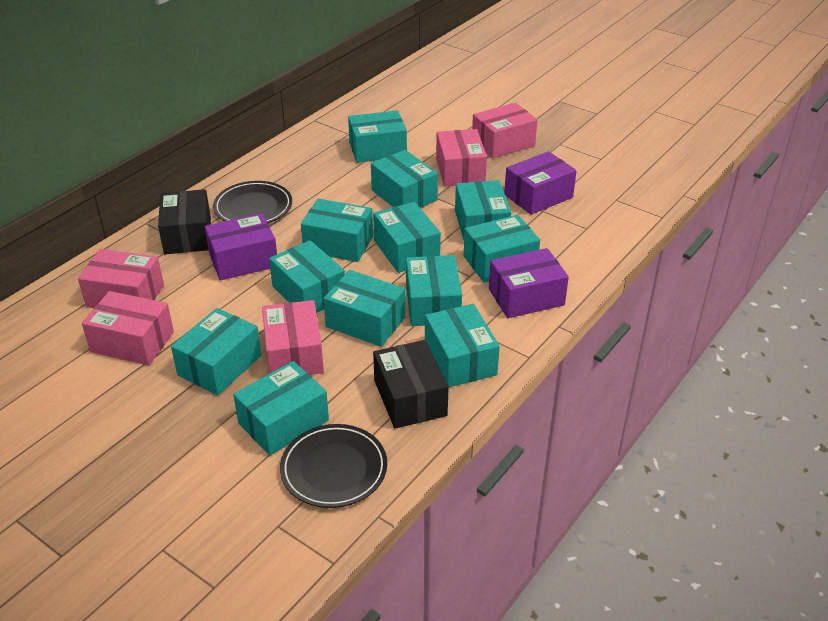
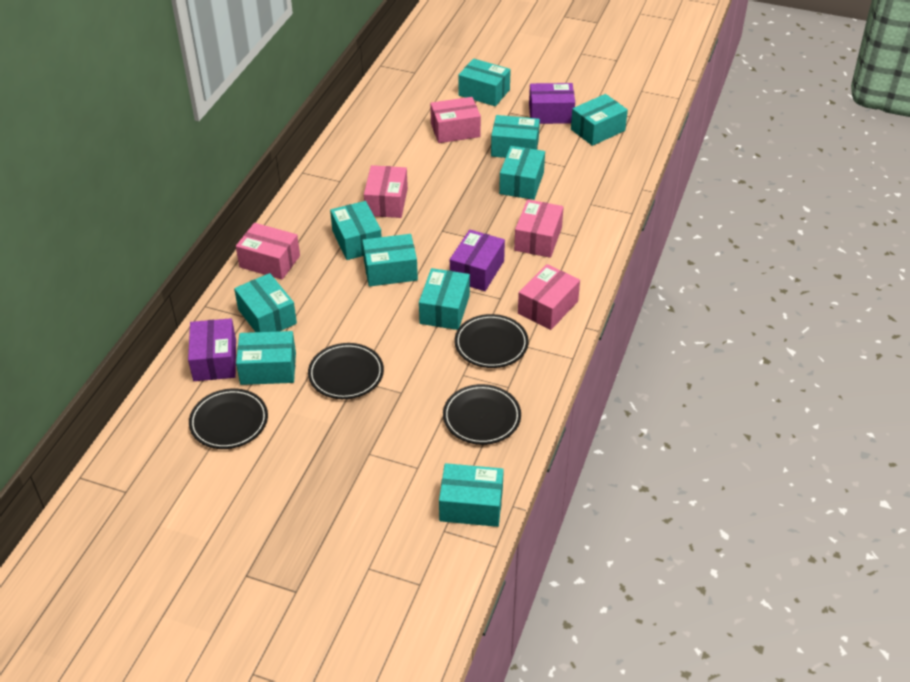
black box: [158,189,211,254] [373,340,449,429] = 2 -> none = 0
black plate: [213,181,292,223] [280,424,387,508] = 2 -> [189,389,268,449] [308,343,384,399] [443,384,521,445] [455,314,529,368] = 4
turquoise box: [171,308,262,395] [233,361,329,455] [269,240,345,313] [301,199,373,262] [323,270,406,347] [348,110,407,163] [371,150,438,208] [373,202,441,273] [406,255,462,326] [425,304,500,387] [455,180,511,240] [464,215,540,283] = 12 -> [234,273,297,332] [236,331,296,385] [330,201,382,260] [362,234,418,287] [419,268,470,330] [439,463,504,527] [458,58,511,106] [491,115,540,158] [499,146,545,200] [571,94,628,146] = 10

